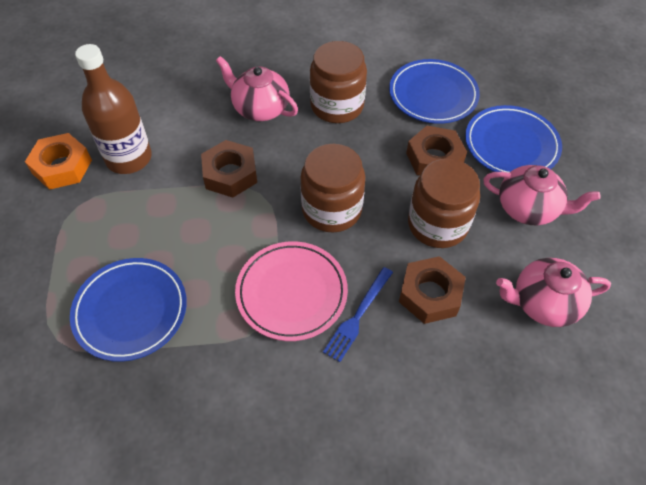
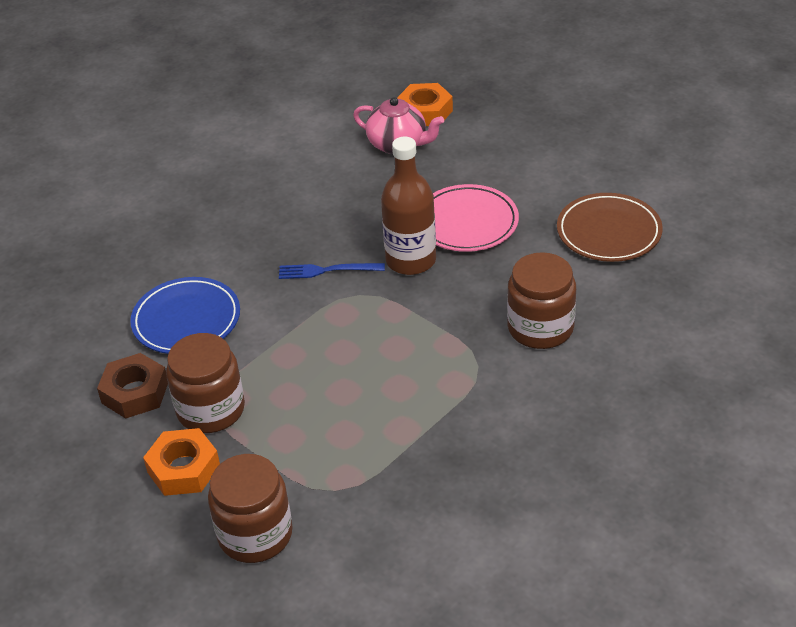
blue plate: [70,258,187,362] [389,59,480,124] [465,105,562,173] = 3 -> [130,277,240,354] = 1
brown nut: [201,140,257,198] [399,256,466,324] [406,126,467,176] = 3 -> [97,353,168,419] = 1
brown plate: none = 0 -> [557,193,663,262] = 1
orange nut: [25,133,92,190] = 1 -> [143,428,220,496] [397,83,453,126] = 2
pink teapot: [216,56,298,121] [483,165,601,225] [496,258,611,327] = 3 -> [353,97,444,154] = 1

